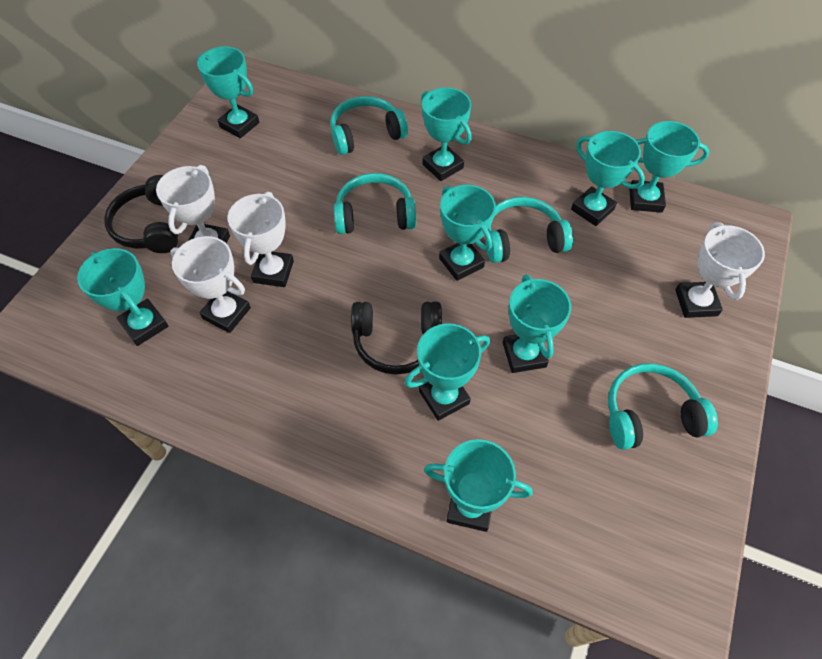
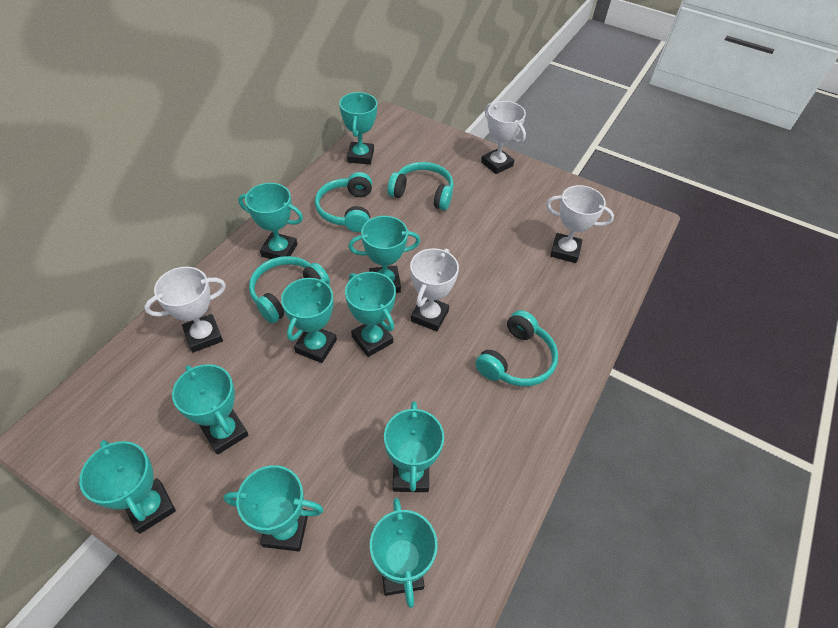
black headphones: [104,175,178,253] [351,301,442,375] = 2 -> none = 0
turquoise trophy: [77,248,168,346] [197,46,259,138] [404,323,490,421] [421,87,472,181] [424,439,533,532] [439,185,496,281] [503,275,571,373] [571,131,645,226] [629,121,709,213] = 9 -> [79,440,176,534] [172,364,248,455] [224,465,323,551] [238,183,303,259] [281,277,337,363] [339,92,377,165] [345,272,396,357] [348,216,420,293] [370,498,438,608] [384,401,444,492] = 10

